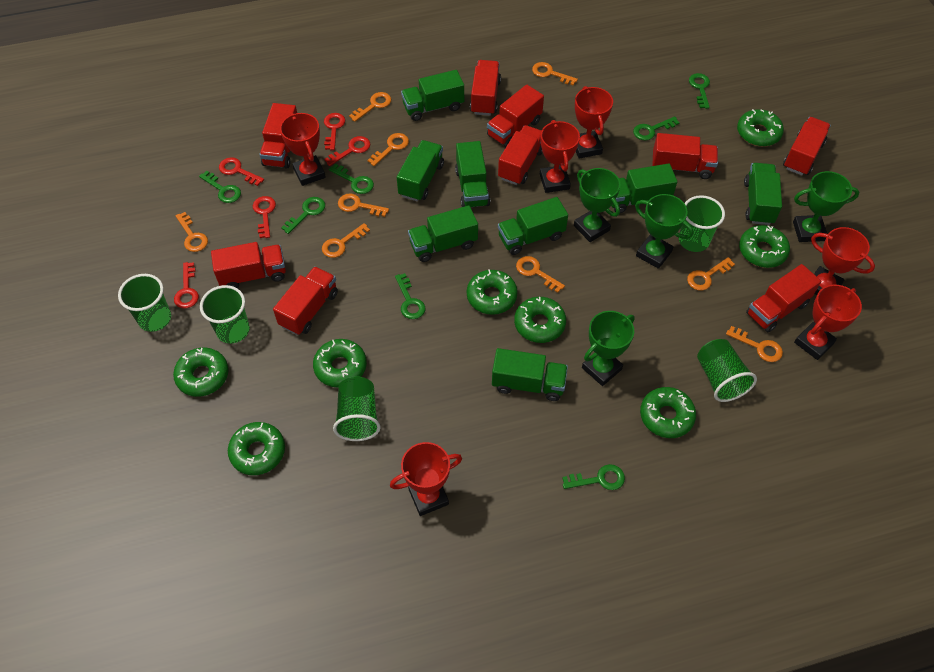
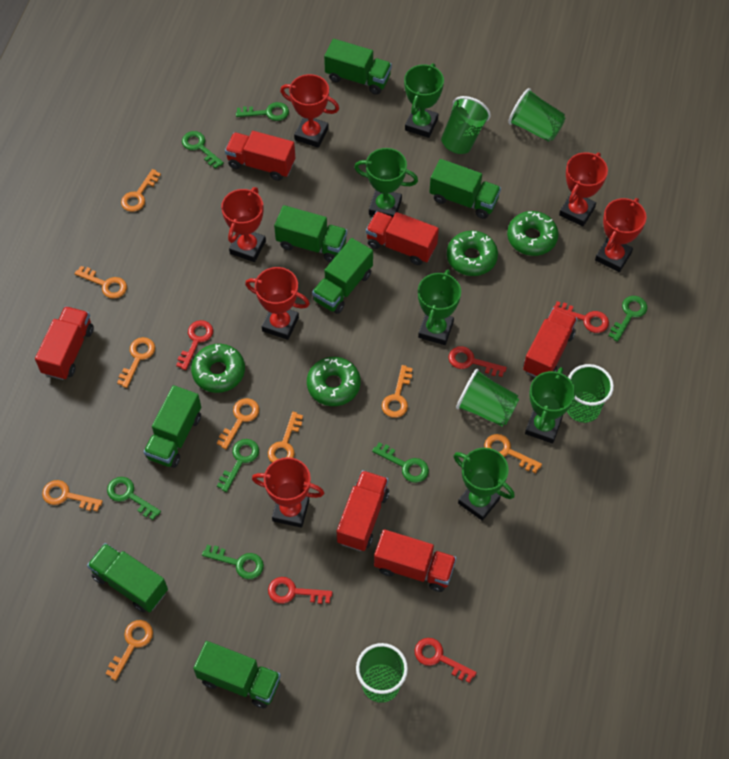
green donut: [173,347,229,397] [228,422,285,475] [313,339,367,388] [467,269,518,315] [514,297,566,343] [640,387,696,438] [737,109,784,147] [739,225,790,268] = 8 -> [191,344,245,393] [307,357,360,406] [447,231,498,276] [507,211,558,256] = 4
green trophy: [574,168,620,242] [582,311,635,386] [635,194,693,269] [793,171,859,242] = 4 -> [354,148,418,218] [404,63,444,138] [418,270,461,345] [454,448,515,521] [525,367,575,443] = 5
green truck: [397,140,444,201] [401,70,464,121] [408,205,478,262] [455,141,490,207] [492,348,568,401] [498,197,568,255] [611,163,677,213] [744,163,782,225] = 8 -> [87,543,168,612] [144,385,201,468] [193,641,281,708] [274,205,347,262] [312,238,373,314] [324,39,392,95] [429,159,501,219] = 7
red truck: [211,242,286,289] [259,103,297,169] [273,267,338,335] [470,60,501,116] [487,85,544,147] [498,125,543,185] [652,133,718,179] [746,264,821,332] [783,117,831,175] = 9 -> [35,306,94,380] [225,131,295,181] [337,470,389,551] [366,211,439,265] [374,529,456,592] [523,308,577,377] = 6

